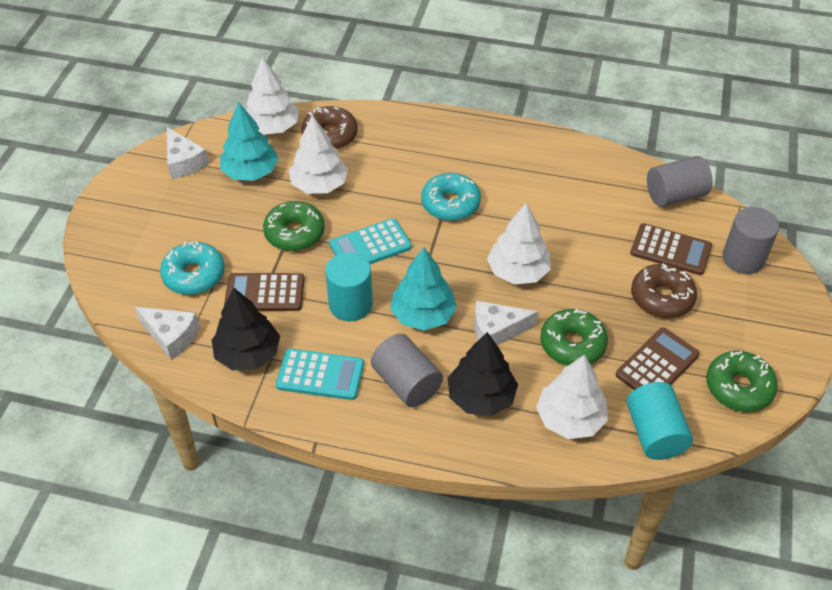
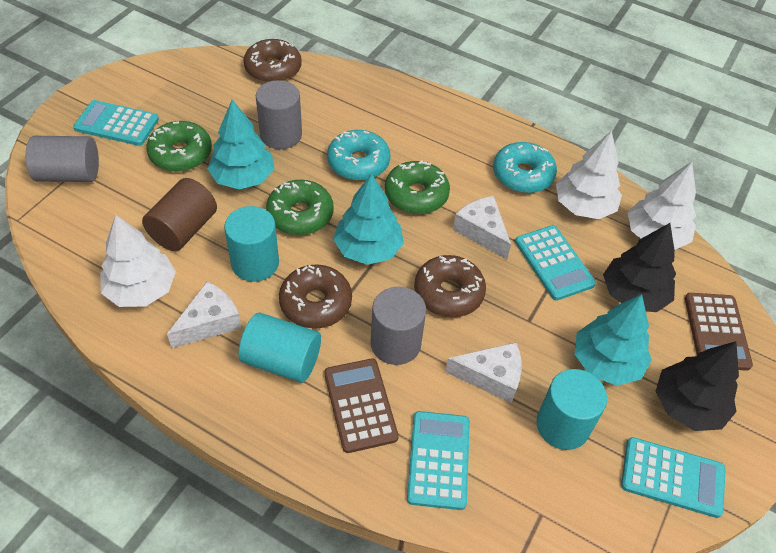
brown calculator: [224,273,305,311] [616,328,700,390] [630,223,712,275] = 3 -> [324,359,399,453] [685,293,753,371] = 2
brown cylinder: none = 0 -> [142,178,217,251] = 1
brown donut: [301,106,358,149] [631,263,697,318] = 2 -> [244,39,302,83] [279,264,352,329] [414,255,486,317] = 3
turquoise calculator: [276,348,364,400] [329,218,412,264] = 2 -> [73,100,159,146] [407,411,470,510] [515,225,596,301] [621,437,726,518] = 4
turquoise cylinder: [325,252,373,321] [627,382,693,460] = 2 -> [224,206,279,282] [239,313,321,383] [536,369,607,450] = 3
turquoise tree: [220,102,279,181] [390,248,457,331] = 2 -> [208,100,275,189] [333,173,404,265] [574,294,652,386] = 3
white tree: [246,57,299,135] [289,115,348,194] [487,203,551,285] [536,355,608,439] = 4 -> [100,215,176,307] [556,131,622,219] [628,162,696,250] = 3

